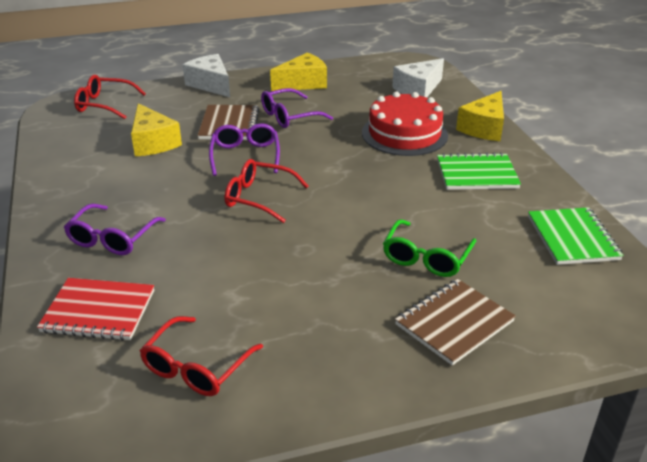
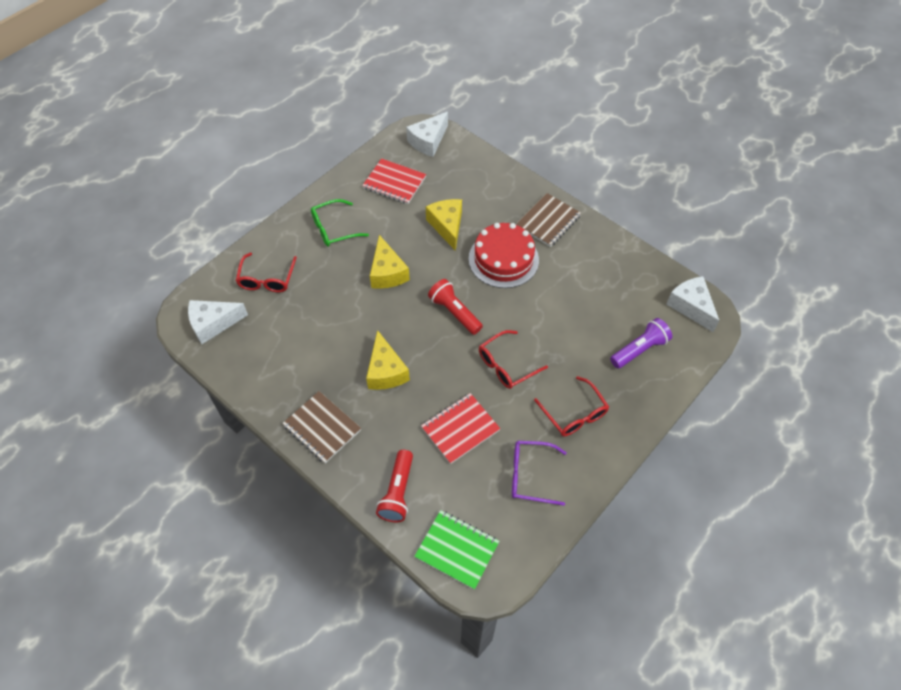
green notebook: [437,152,521,190] [528,207,624,265] = 2 -> [414,510,499,590] = 1
purple flashlight: none = 0 -> [610,318,672,369] = 1
purple glasses: [64,204,166,255] [209,123,280,176] [261,88,333,128] = 3 -> [512,441,567,506] = 1
red flashlight: none = 0 -> [376,450,413,522] [428,279,483,335] = 2
red notebook: [37,278,154,341] = 1 -> [362,158,426,204] [421,393,500,464] = 2
white cheese: [183,54,230,97] [392,58,444,98] = 2 -> [188,300,248,344] [406,112,448,157] [666,276,719,332] = 3

